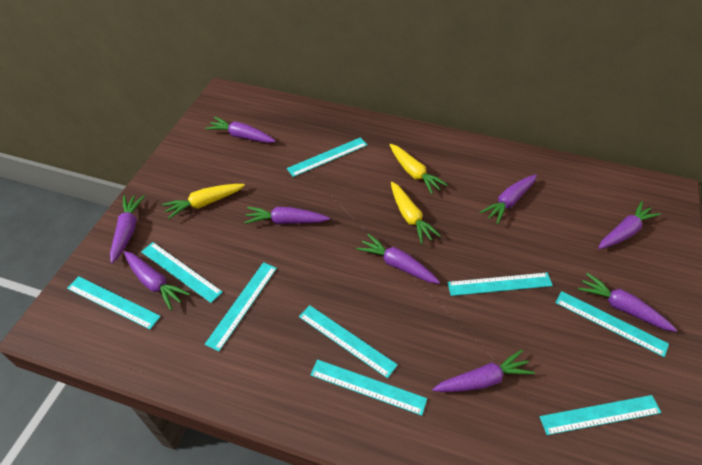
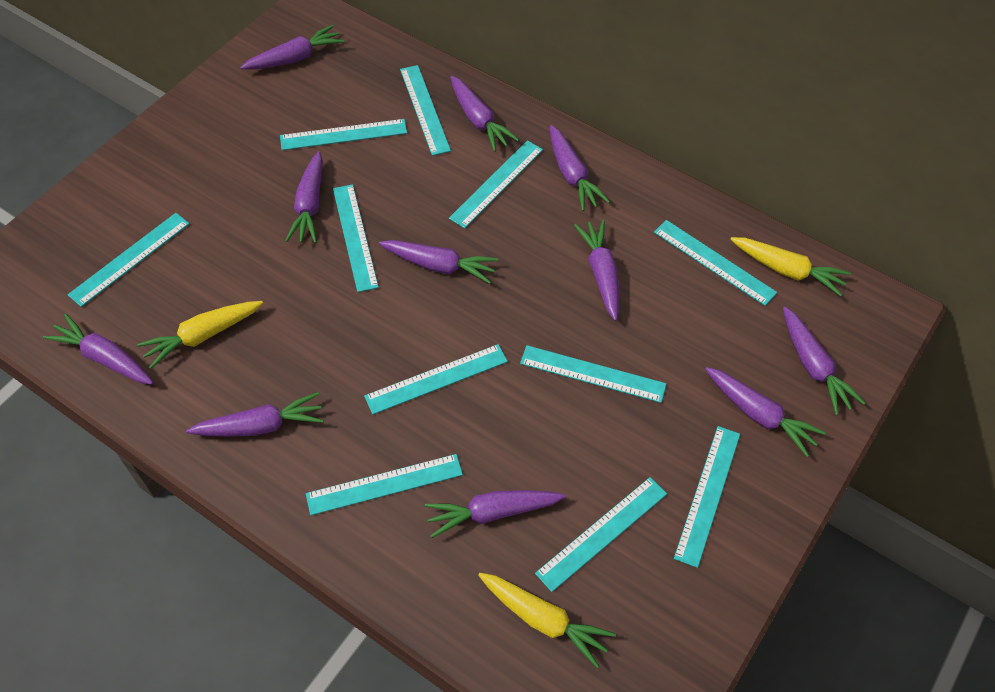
purple carrot: [110,195,145,264] [124,251,190,310] [205,117,276,143] [244,207,330,225] [356,234,440,284] [432,350,535,392] [480,175,537,224] [578,273,677,332] [598,201,661,249] = 9 -> [43,314,153,385] [186,392,324,437] [240,25,344,70] [285,151,323,243] [379,240,499,284] [425,490,566,538] [450,76,519,152] [550,125,610,211] [574,220,619,321] [705,367,826,457] [783,307,865,415] = 11
turquoise ruler: [67,276,161,329] [141,242,222,303] [205,262,277,351] [287,137,367,177] [299,305,398,378] [310,359,427,416] [447,272,553,296] [539,395,662,435] [556,291,669,357] = 9 -> [68,213,190,307] [280,119,407,150] [306,454,463,515] [333,184,379,292] [364,344,508,414] [400,65,451,156] [449,140,543,228] [520,345,666,403] [535,477,667,592] [654,220,777,306] [674,426,740,568] = 11

